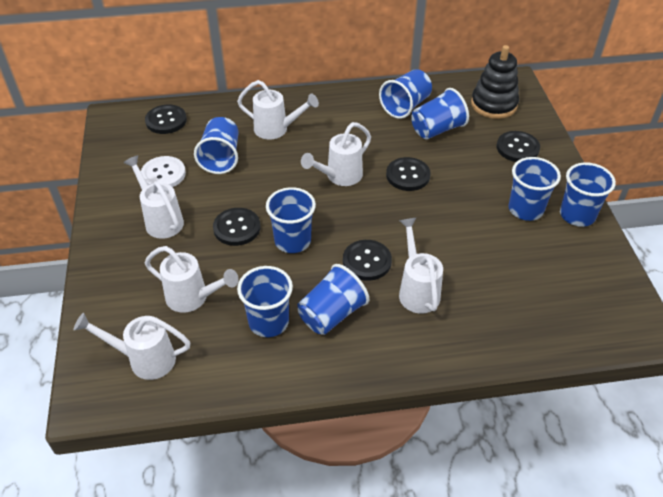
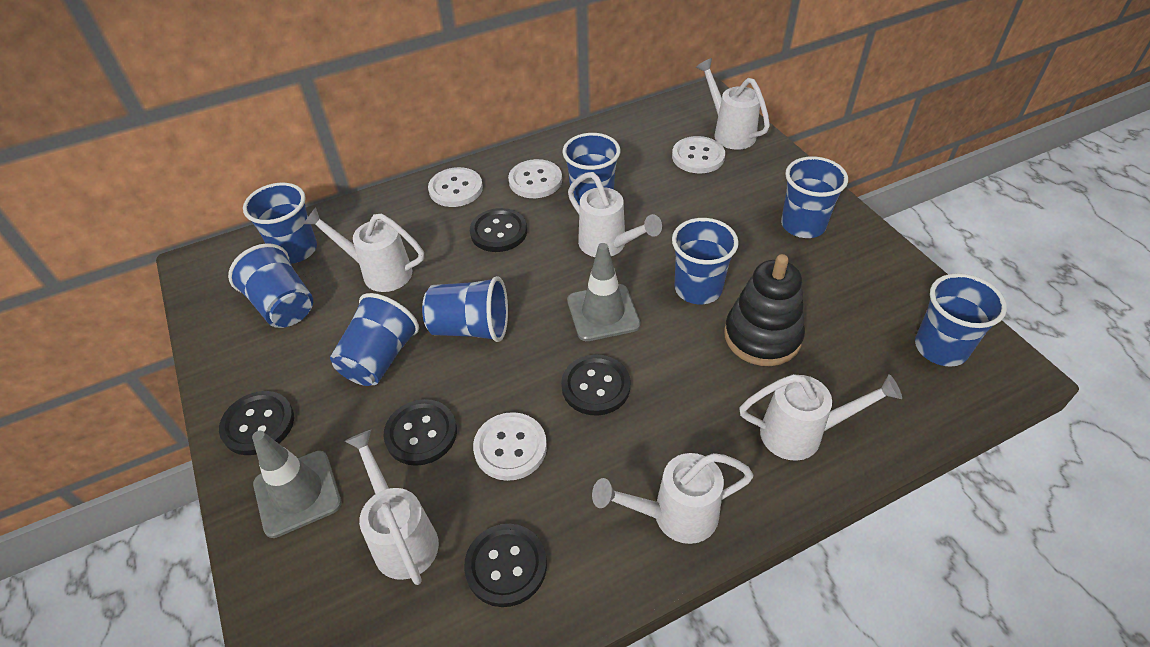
grey traffic cone: none = 0 -> [252,431,342,538] [567,243,641,341] = 2
white button: [141,156,186,187] = 1 -> [428,167,483,207] [473,412,547,481] [508,159,562,198] [672,136,725,173] = 4

